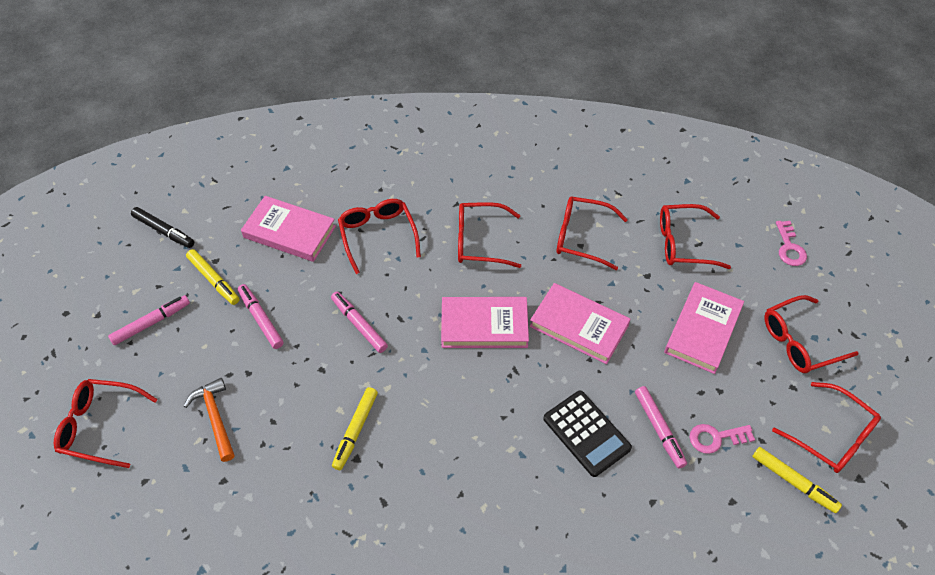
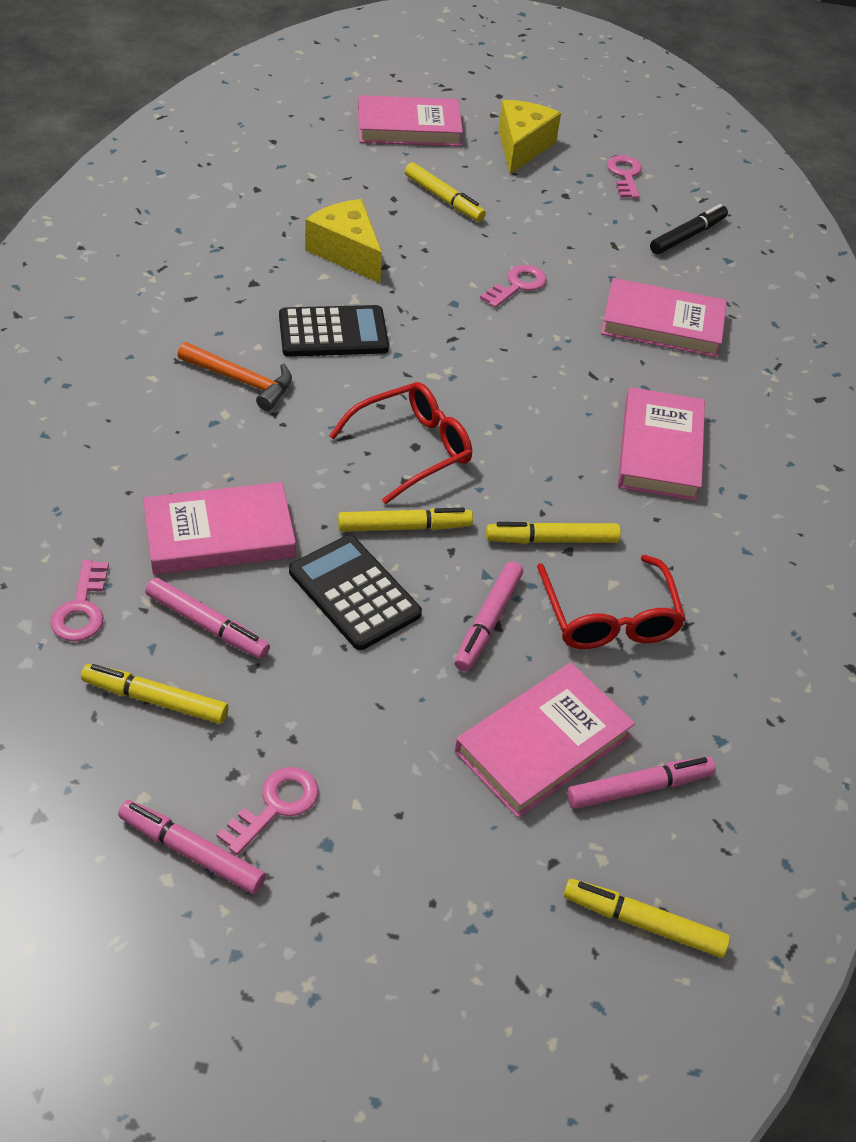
black calculator: [543,390,632,477] = 1 -> [279,305,389,357] [289,535,422,650] = 2
pink book: [241,196,336,262] [441,297,529,348] [530,283,631,364] [664,282,744,374] = 4 -> [143,482,296,575] [358,95,463,146] [455,663,635,818] [601,278,727,357] [618,387,705,501] = 5
pink key: [690,424,755,454] [776,221,807,266] = 2 -> [50,560,109,641] [217,767,318,855] [480,265,547,308] [607,155,642,199] = 4
red glasses: [54,379,158,468] [338,199,421,274] [458,202,521,268] [556,197,628,270] [660,204,731,269] [764,295,859,373] [772,382,881,473] = 7 -> [329,382,472,504] [537,555,686,649] = 2
yellow cheese: none = 0 -> [305,199,382,283] [499,100,561,174] = 2
yellow marker: [186,249,240,305] [332,387,378,470] [752,447,842,513] = 3 -> [81,664,228,724] [338,508,473,532] [405,162,486,222] [486,522,621,544] [564,879,730,958] = 5

